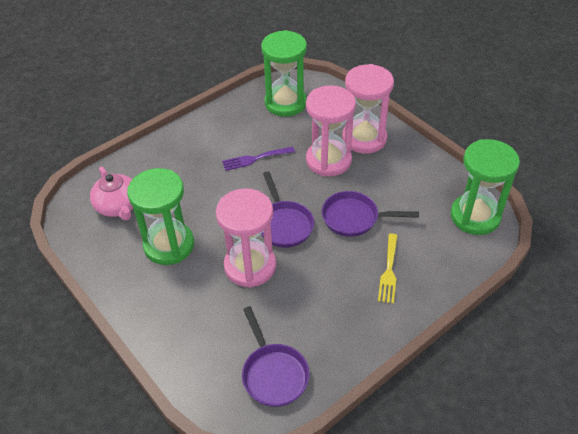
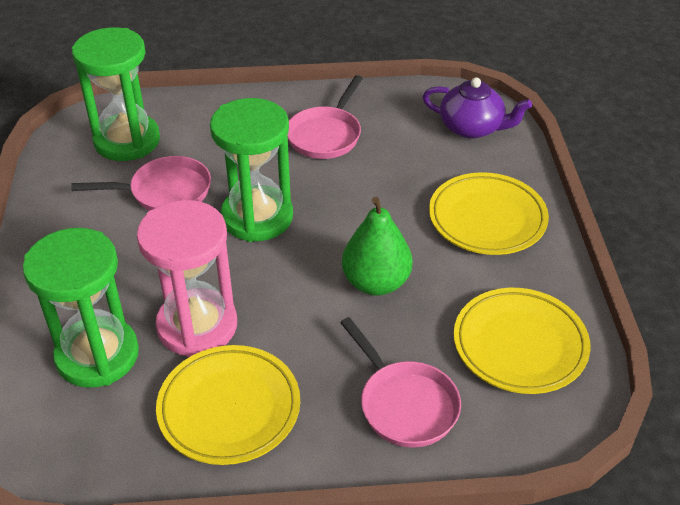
green pear: none = 0 -> [342,197,413,296] = 1
pink hourglass: [216,188,276,288] [306,85,356,176] [342,64,394,154] = 3 -> [137,200,237,357] = 1
pink pan: none = 0 -> [71,156,211,211] [288,75,363,159] [340,317,461,447] = 3
pink teapot: [90,167,133,221] = 1 -> none = 0
purple fork: [222,147,295,171] = 1 -> none = 0
purple pan: [242,306,310,407] [261,171,314,248] [322,191,419,237] = 3 -> none = 0
purple teapot: none = 0 -> [422,77,532,139] = 1
yellow fork: [378,234,398,304] = 1 -> none = 0
yellow plate: none = 0 -> [156,345,300,465] [429,172,549,255] [454,288,590,394] = 3

